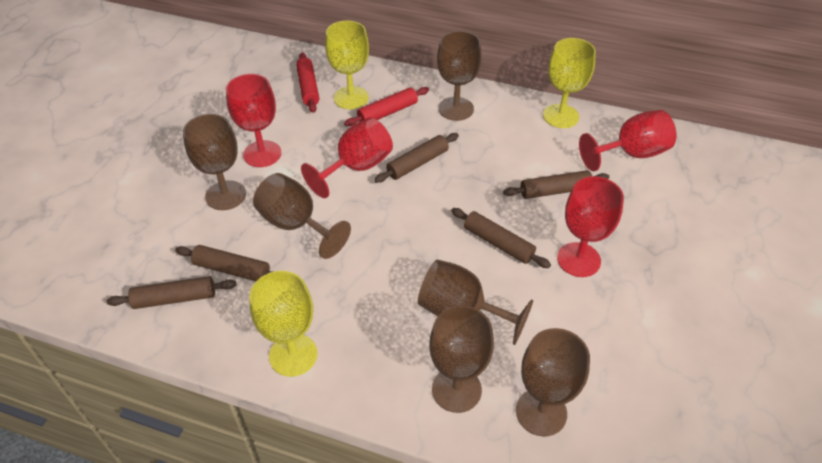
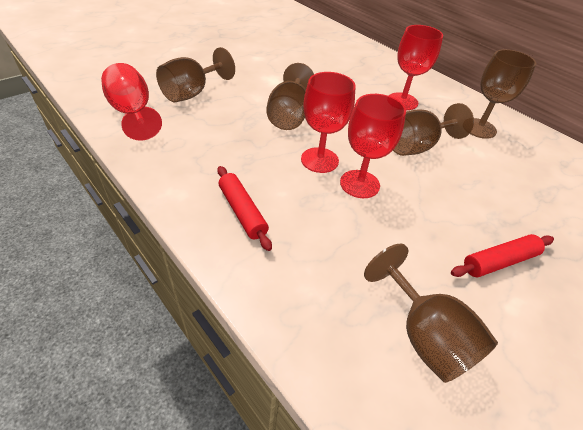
brown goblet: [183,114,246,210] [253,173,351,259] [418,260,533,345] [429,305,494,413] [437,31,482,121] [516,328,590,437] = 6 -> [156,47,235,102] [266,63,314,130] [364,244,498,383] [393,103,474,156] [470,49,536,139] = 5
brown rolling pin: [107,276,236,309] [175,245,272,281] [374,133,459,183] [451,208,551,268] [503,170,609,199] = 5 -> none = 0
yellow goblet: [249,271,317,377] [325,20,369,109] [543,38,596,128] = 3 -> none = 0

